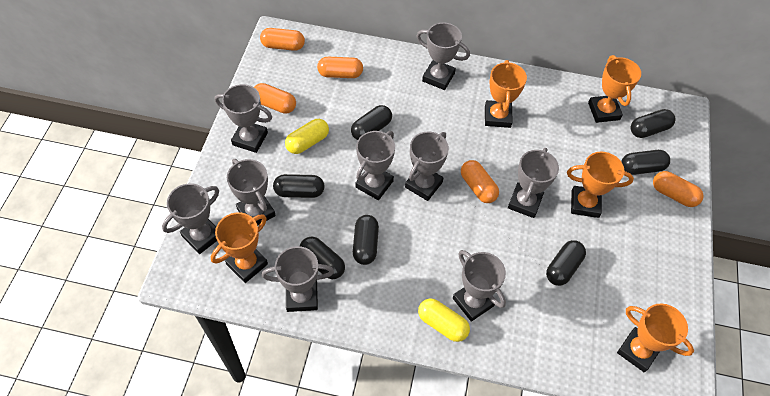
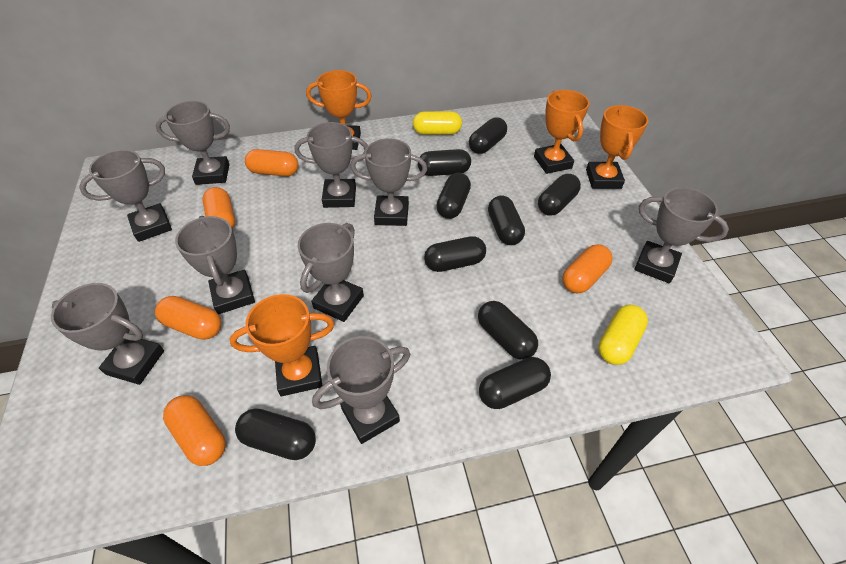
black capsule: [273,174,325,198] [300,236,345,279] [351,105,392,140] [353,215,379,265] [546,240,586,286] [621,150,670,175] [631,109,675,138] = 7 -> [235,408,316,460] [418,149,471,176] [424,236,486,272] [436,173,471,219] [469,117,507,154] [478,301,538,359] [479,357,551,409] [488,196,525,245] [538,174,581,216] = 9
orange trophy: [211,213,268,283] [485,60,527,128] [567,152,634,218] [588,55,641,123] [617,303,694,372] = 5 -> [230,294,334,396] [306,70,372,150] [534,90,590,174] [586,105,648,189] = 4

